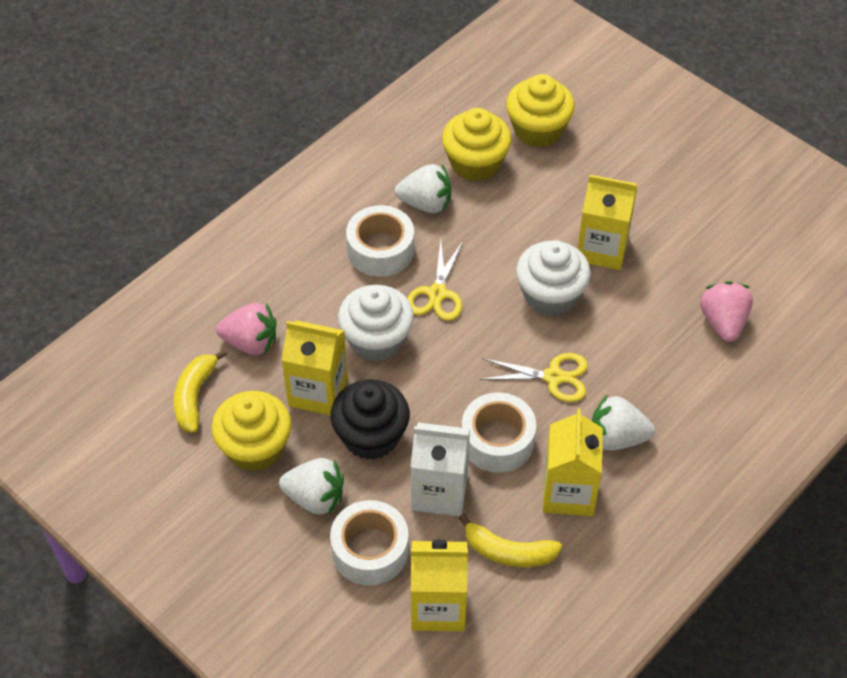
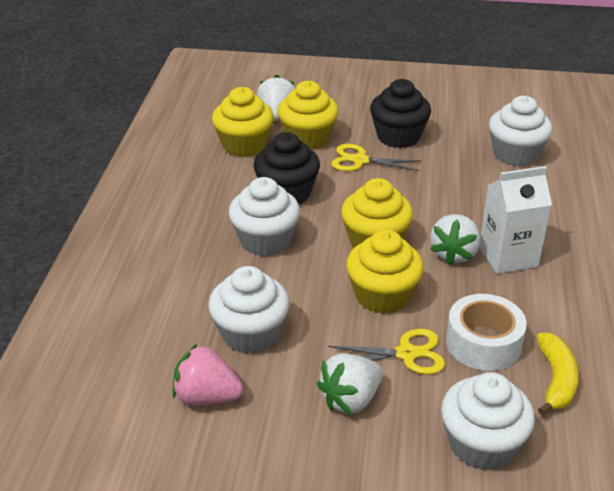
black cupcake: [330,380,410,460] = 1 -> [253,132,320,204] [370,79,431,148] = 2
pink strawberry: [216,303,276,355] [700,281,753,342] = 2 -> [172,344,243,406] = 1
white cupcake: [338,285,414,362] [516,240,591,316] = 2 -> [208,266,290,354] [229,177,300,256] [441,372,535,470] [489,96,553,167] = 4
white tape: [330,500,409,585] [346,205,414,277] [462,392,536,473] = 3 -> [446,294,527,371] = 1
yellow banana: [174,349,227,433] [459,514,562,567] = 2 -> [537,333,579,416] = 1
yellow carton: [282,320,348,415] [411,540,468,631] [543,409,603,516] [578,175,637,270] = 4 -> none = 0
yellow cupcake: [211,391,291,472] [442,108,512,182] [506,74,574,148] = 3 -> [212,87,274,157] [278,81,339,150] [341,178,413,248] [346,229,423,314] = 4

